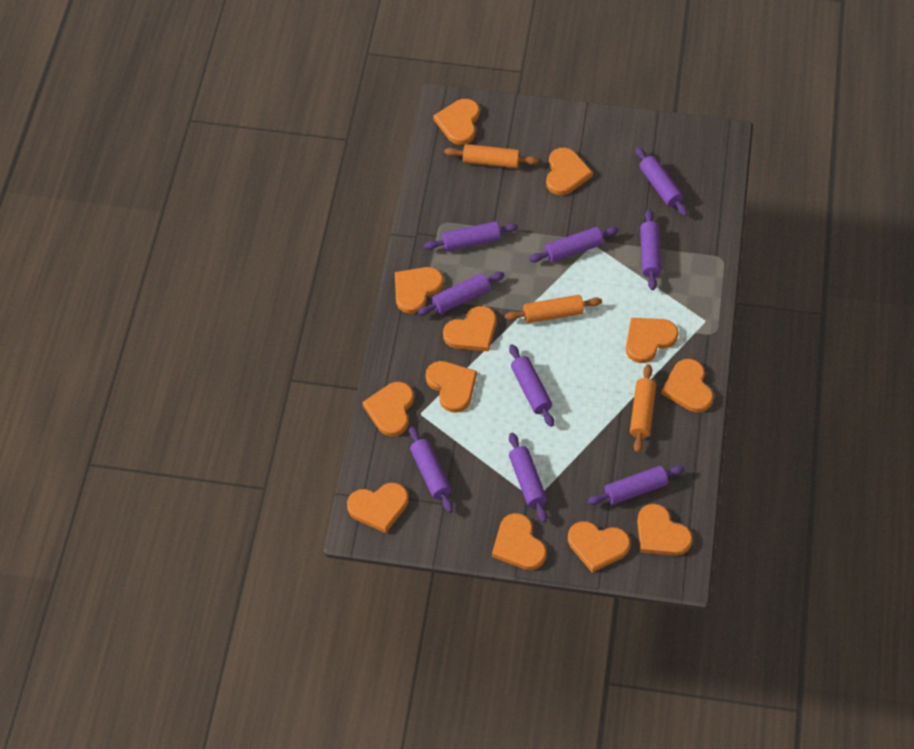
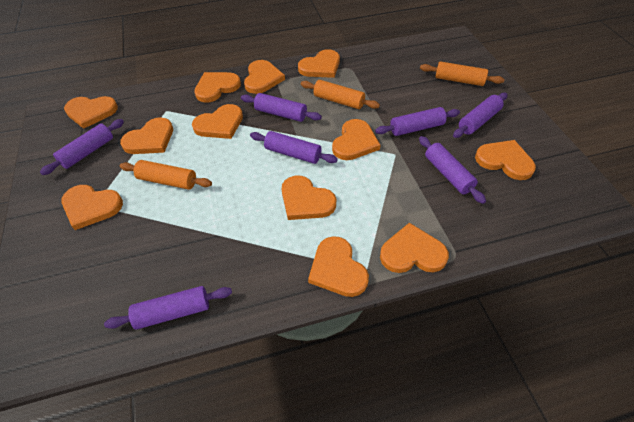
purple rolling pin: [409,426,453,513] [417,272,504,316] [424,221,518,251] [509,344,554,427] [509,433,547,522] [529,227,619,262] [588,465,685,505] [635,147,688,216] [640,209,662,290] = 9 -> [40,119,124,175] [104,286,232,330] [241,93,322,122] [250,131,338,164] [375,107,460,136] [419,136,486,204] [453,93,508,138] = 7

